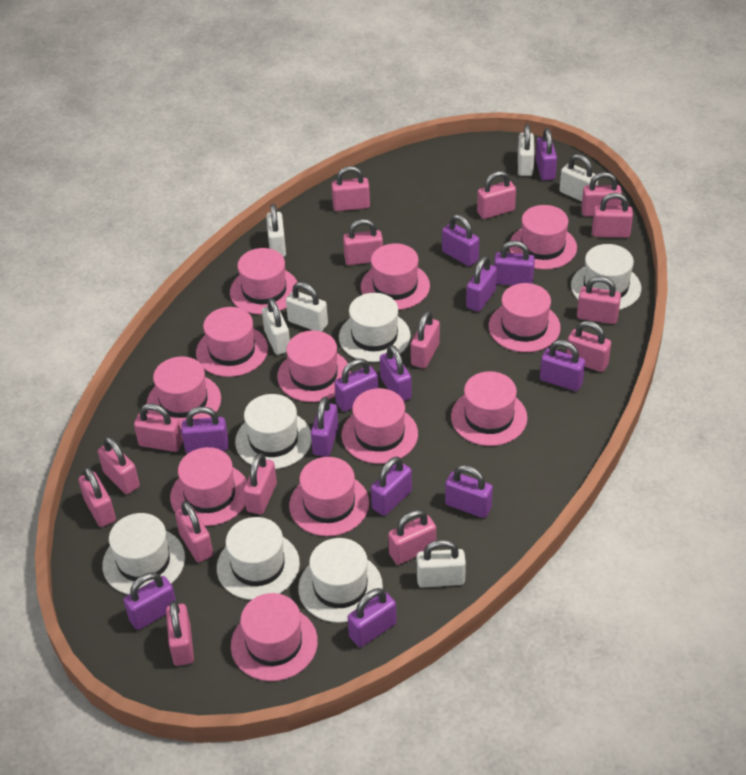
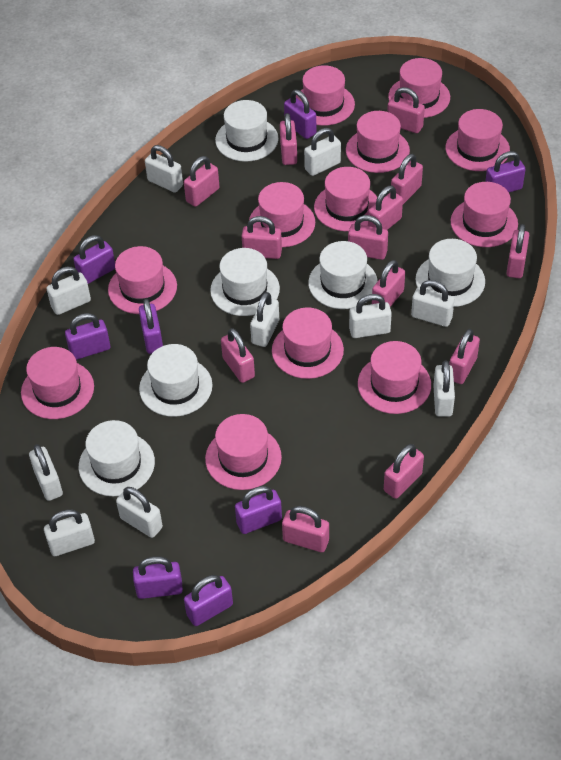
pink padlock: [78,467,116,527] [98,437,140,494] [134,403,183,452] [166,601,194,666] [175,501,213,562] [243,453,277,515] [331,166,370,211] [343,219,383,265] [388,510,436,565] [411,311,440,368] [477,171,516,219] [566,321,611,372] [577,276,621,324] [581,172,622,217] [592,193,633,238] = 15 -> [184,156,219,207] [221,328,255,383] [242,216,282,259] [280,113,297,165] [282,506,329,552] [348,215,388,260] [368,186,403,230] [372,260,405,307] [384,444,424,499] [387,87,425,133] [391,154,423,204] [449,329,480,384] [507,224,529,278] = 13
purple padlock: [123,572,176,630] [181,406,229,454] [311,397,339,457] [334,358,378,412] [348,588,397,647] [371,457,412,516] [380,345,412,401] [442,214,479,266] [445,465,493,518] [466,256,497,312] [494,241,535,286] [536,128,557,181] [540,340,585,391] = 13 -> [65,313,110,360] [73,235,115,284] [133,556,183,599] [139,299,163,354] [184,575,233,626] [235,486,282,534] [284,90,316,139] [485,151,526,192] = 8
white padlock: [262,298,290,355] [266,204,286,257] [286,282,328,332] [417,540,466,587] [518,124,535,176] [560,154,598,201] = 6 -> [29,444,63,501] [44,509,95,556] [46,267,91,315] [116,487,163,538] [145,145,183,193] [250,292,279,347] [304,128,341,176] [349,294,392,338] [411,280,454,327] [433,360,455,417] = 10

